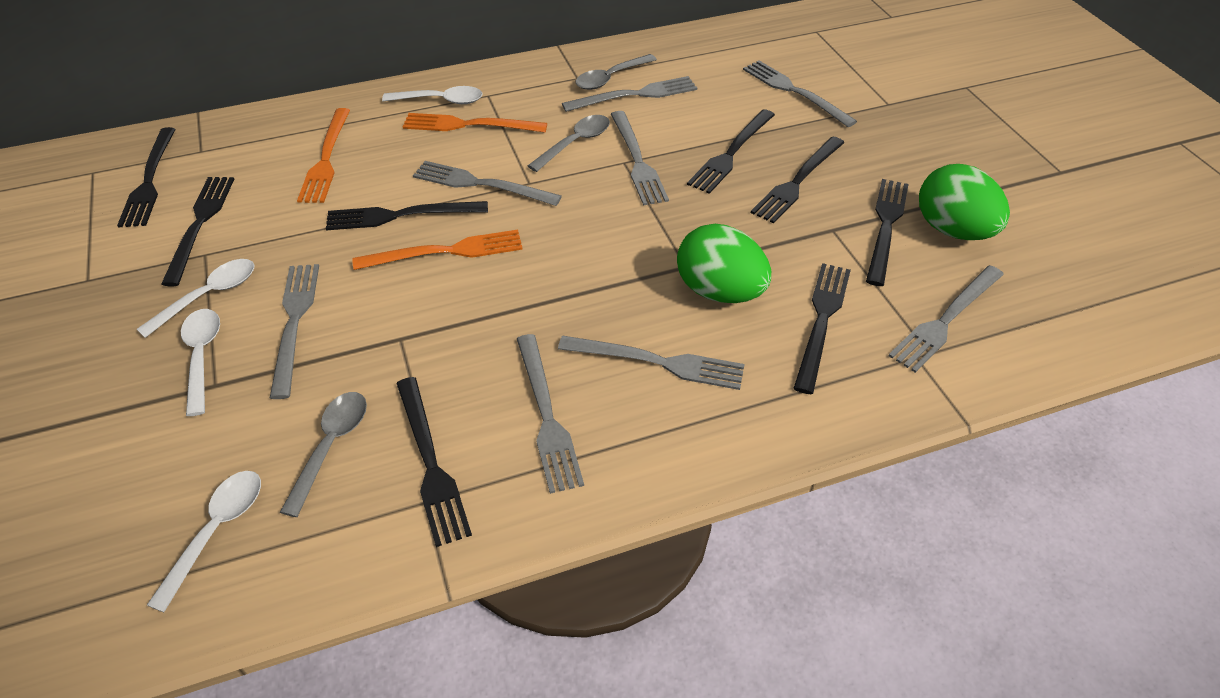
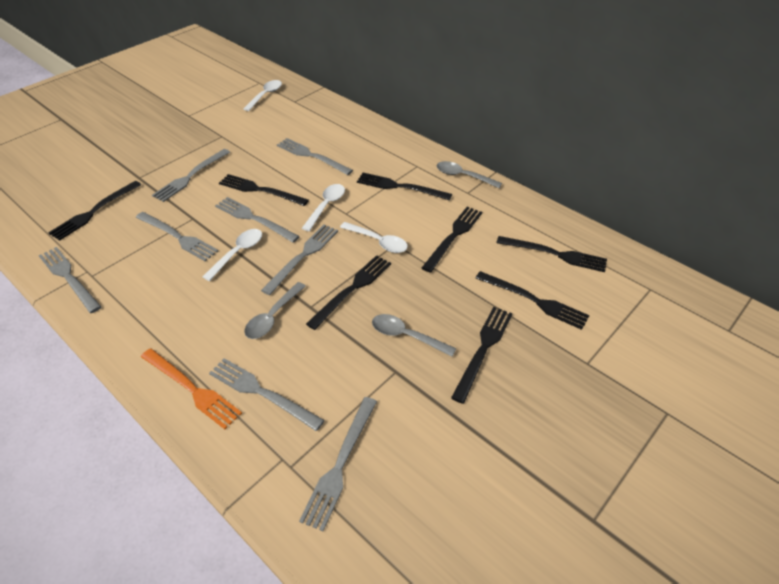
green egg: [677,224,771,303] [919,164,1010,240] = 2 -> none = 0
orange fork: [297,108,350,203] [352,230,523,270] [403,113,547,132] = 3 -> [141,348,242,429] = 1

